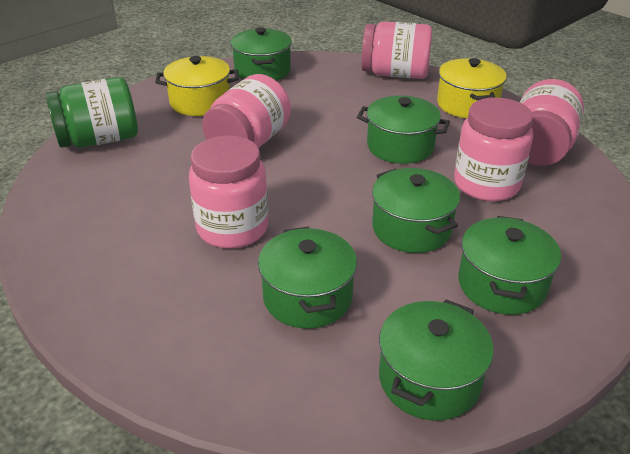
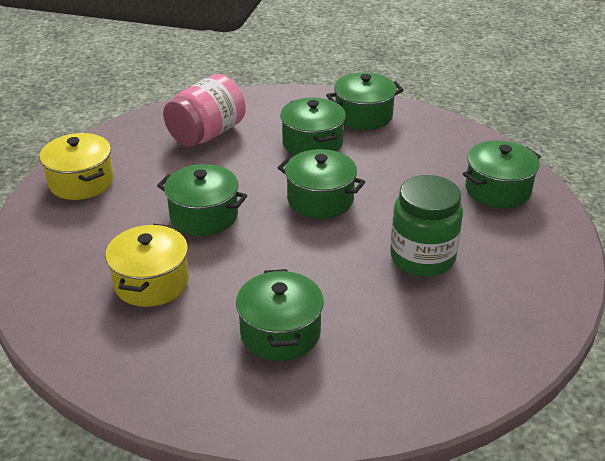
pink jar: [189,136,268,249] [202,74,291,148] [361,21,432,79] [454,97,533,201] [520,79,584,166] = 5 -> [163,74,246,147] = 1

